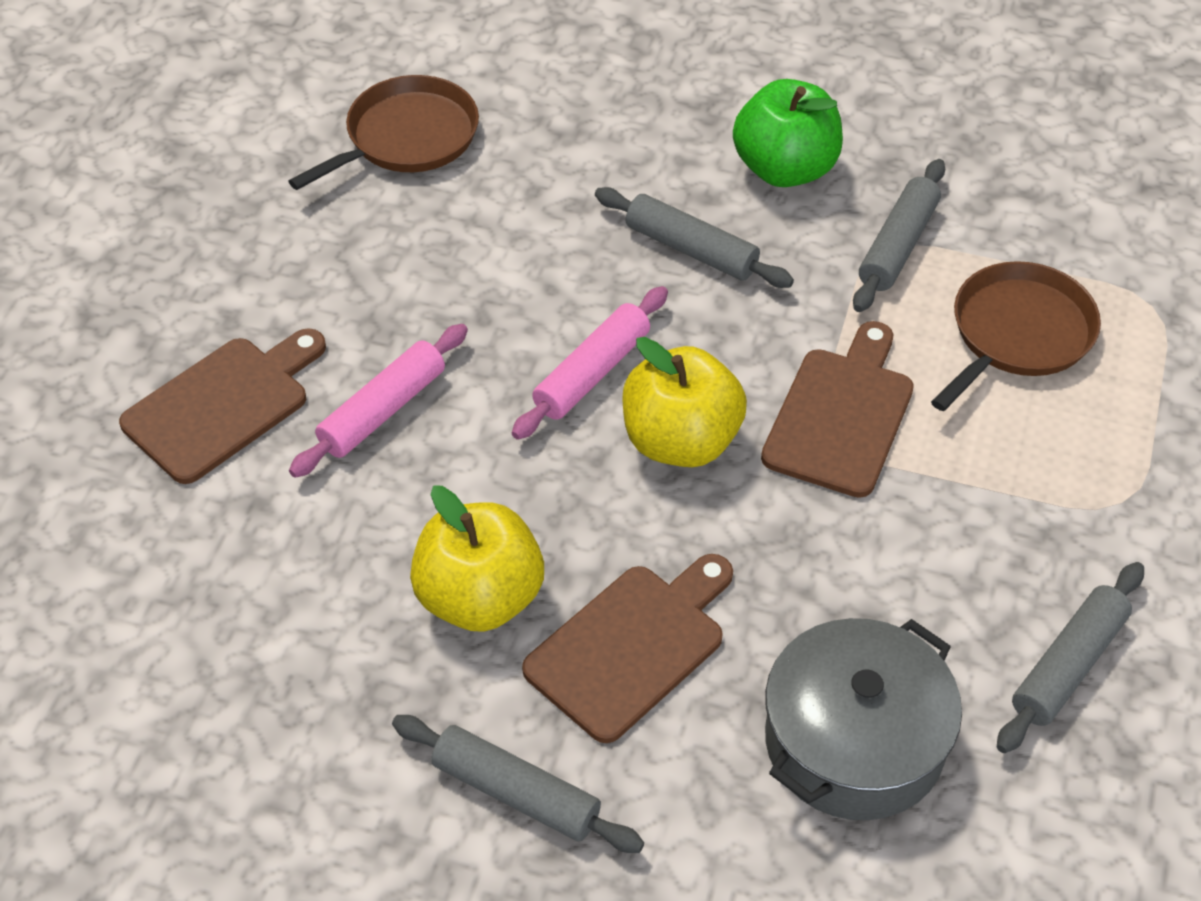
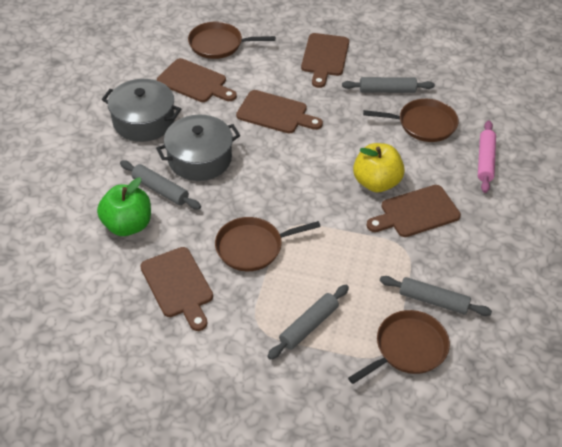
brown cutting board: [119,328,326,484] [522,554,733,743] [761,321,914,498] = 3 -> [140,247,213,331] [157,58,237,102] [236,90,323,134] [301,33,349,88] [366,185,461,237] = 5
brown pan: [288,75,479,190] [931,261,1101,411] = 2 -> [188,22,275,59] [215,217,321,271] [348,310,450,384] [363,99,458,142] = 4
grey pot: [765,618,962,820] = 1 -> [102,79,181,142] [156,115,240,181] = 2
pink rolling pin: [289,324,468,478] [512,286,668,440] = 2 -> [478,120,496,193] = 1
yellow apple: [410,486,544,632] [622,337,747,467] = 2 -> [353,143,405,192] = 1

